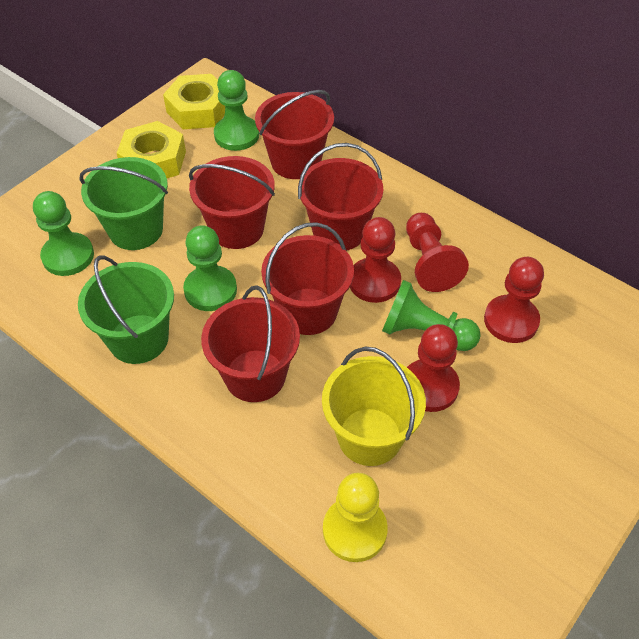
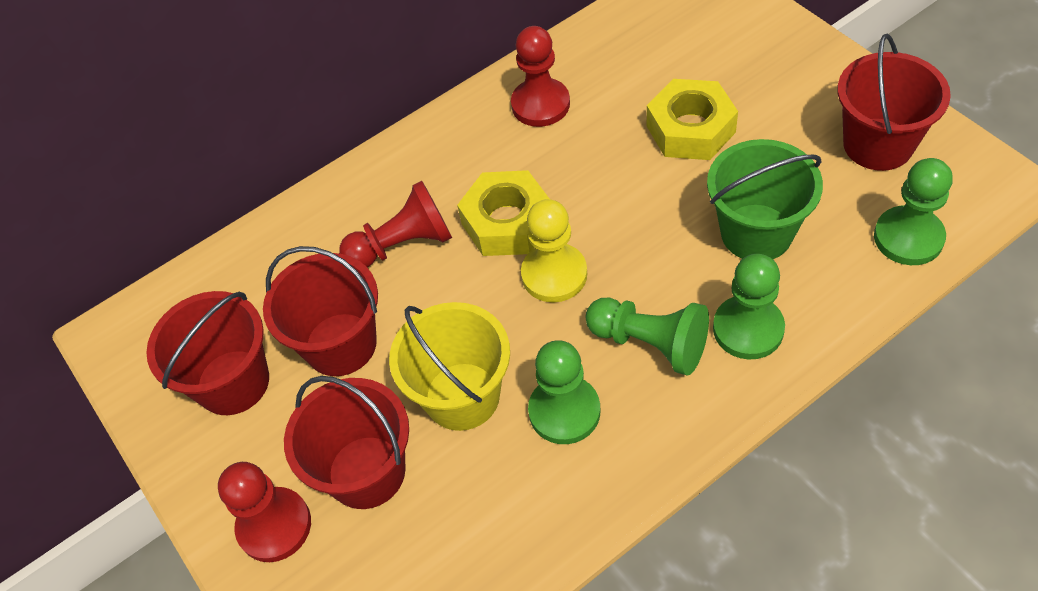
green bucket: [78,255,174,364] [79,157,168,250] = 2 -> [707,139,823,259] = 1
red bucket: [189,156,275,249] [201,285,300,402] [255,90,334,179] [261,222,354,335] [298,143,383,250] = 5 -> [146,291,269,415] [263,246,378,376] [284,376,409,509] [837,34,951,171] = 4
red pawn: [350,217,401,303] [406,213,469,292] [407,324,460,412] [484,257,544,343] = 4 -> [218,462,311,562] [339,181,452,267] [511,26,570,127] = 3

